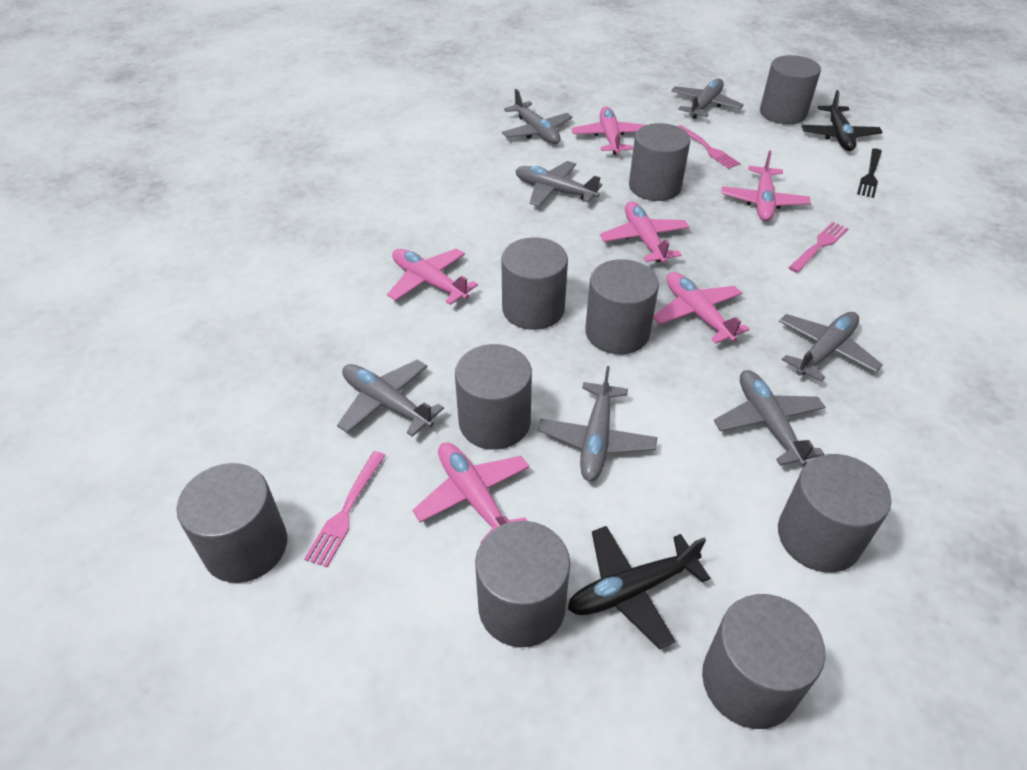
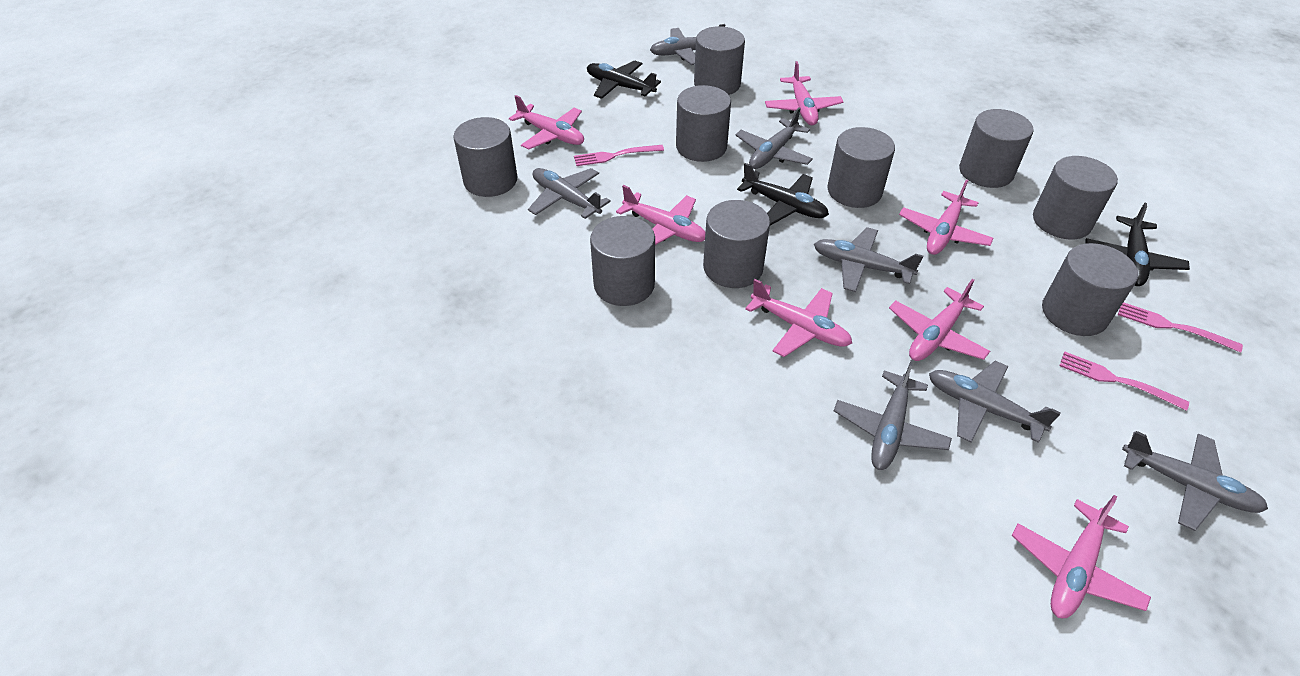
black fork: [857,148,882,198] = 1 -> none = 0
black plane: [568,526,710,649] [801,90,882,151] = 2 -> [587,60,661,99] [737,163,829,226] [1086,202,1190,286] = 3
pink plane: [387,248,478,305] [412,442,529,543] [572,107,645,154] [600,201,689,263] [653,272,749,344] [721,151,810,221] = 6 -> [509,95,584,150] [616,185,705,245] [745,279,852,357] [765,61,843,125] [889,279,990,361] [899,179,994,255] [1012,495,1151,618] = 7

